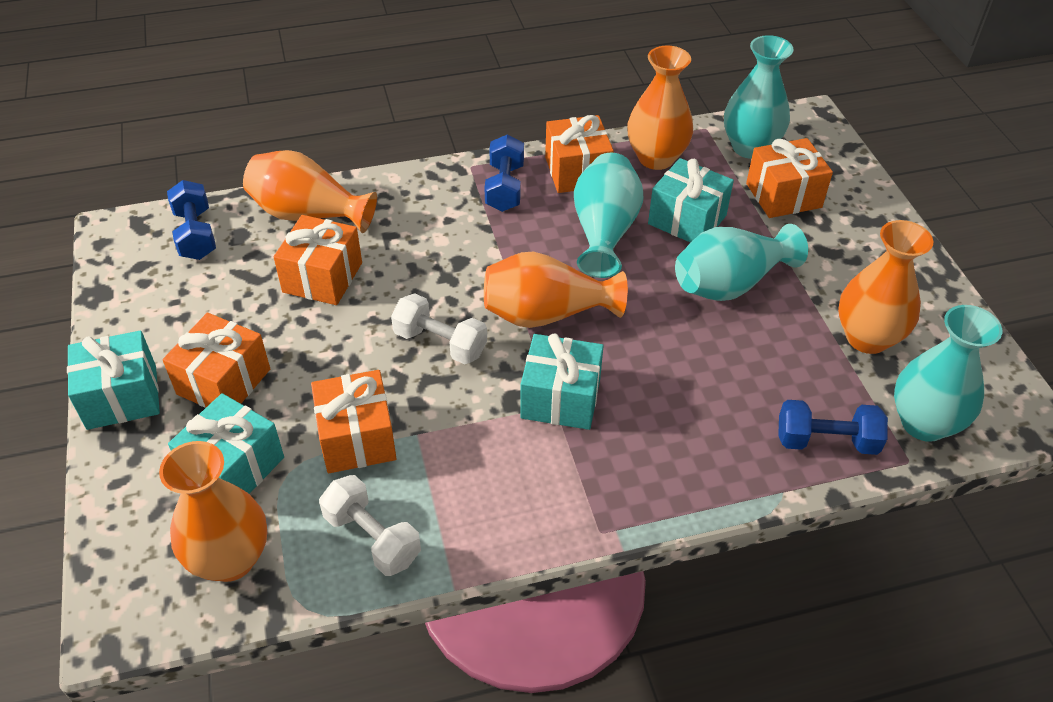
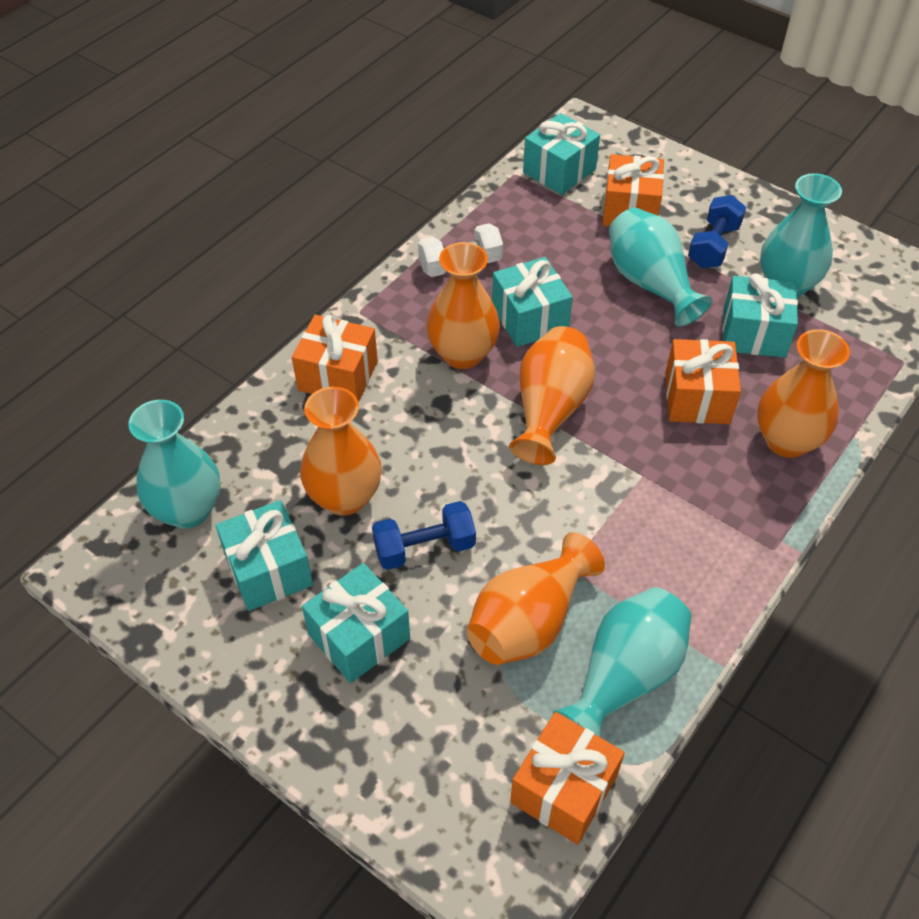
blue dumbbell: [167,180,216,260] [484,135,524,212] [778,400,888,455] = 3 -> [372,501,476,570] [688,195,746,268] = 2
orange gift: [163,313,270,408] [274,215,362,305] [311,370,397,473] [545,115,614,193] [746,138,833,218] = 5 -> [292,315,378,403] [510,712,625,845] [602,154,664,226] [666,339,741,424] = 4
turquoise gift: [67,331,160,430] [168,393,284,494] [520,333,604,430] [648,158,734,243] = 4 -> [215,500,313,611] [302,563,410,683] [492,257,573,347] [523,113,600,195] [722,273,798,358] = 5
white dumbbell: [319,475,421,576] [391,293,487,364] = 2 -> [418,223,503,277] = 1

